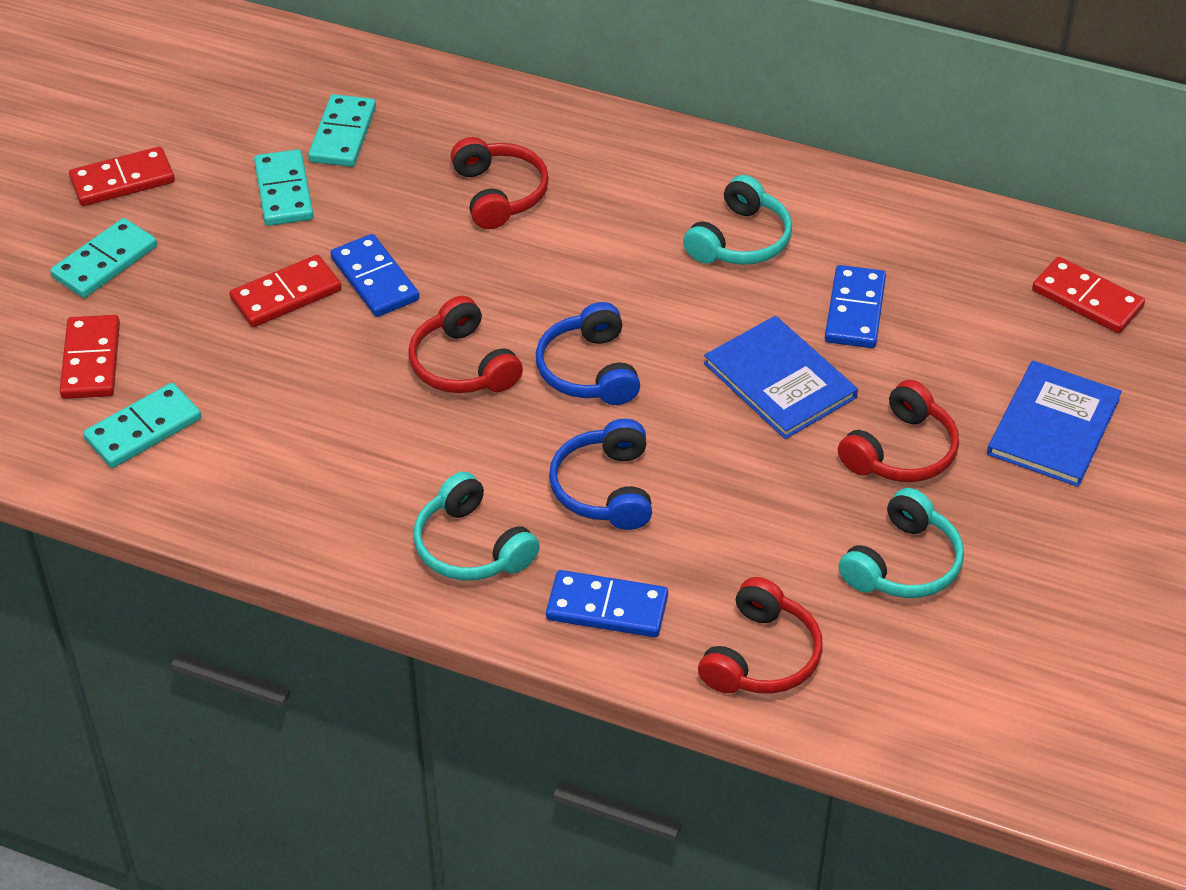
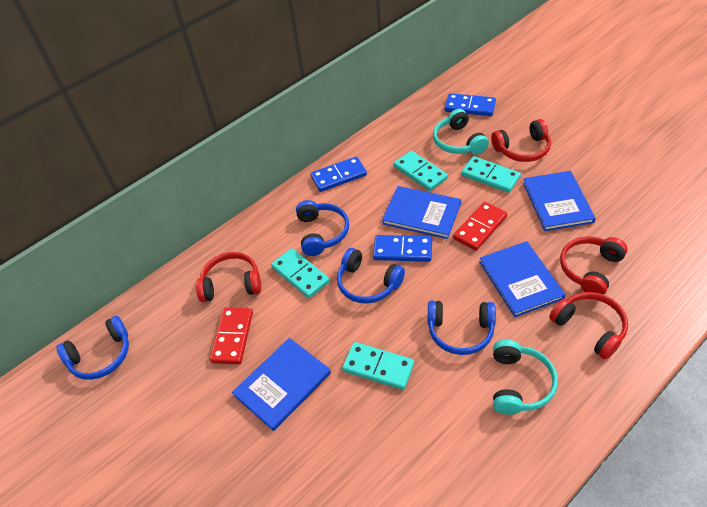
blue book: [704,316,858,439] [987,361,1122,487] = 2 -> [232,338,331,431] [382,186,461,239] [479,241,566,317] [523,171,596,231] = 4
blue headphones: [536,302,640,405] [549,419,652,530] = 2 -> [56,316,129,380] [296,200,349,256] [337,248,405,304] [428,301,496,355] = 4
red domino: [60,315,120,399] [69,147,175,206] [230,255,341,327] [1032,257,1145,333] = 4 -> [210,307,253,364] [453,202,507,251] = 2
turquoise headphones: [414,472,540,581] [683,175,792,265] [839,488,964,598] = 3 -> [433,109,489,155] [493,340,558,415] = 2

